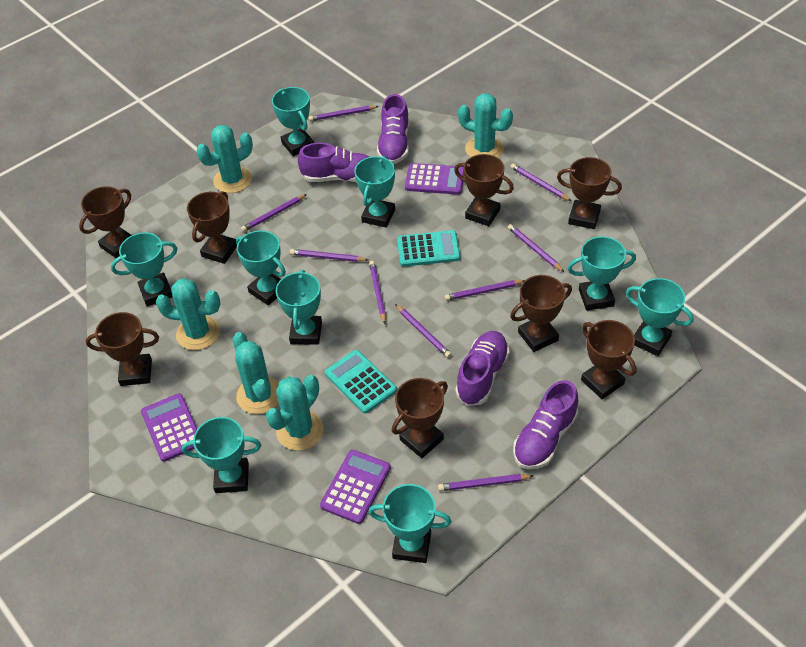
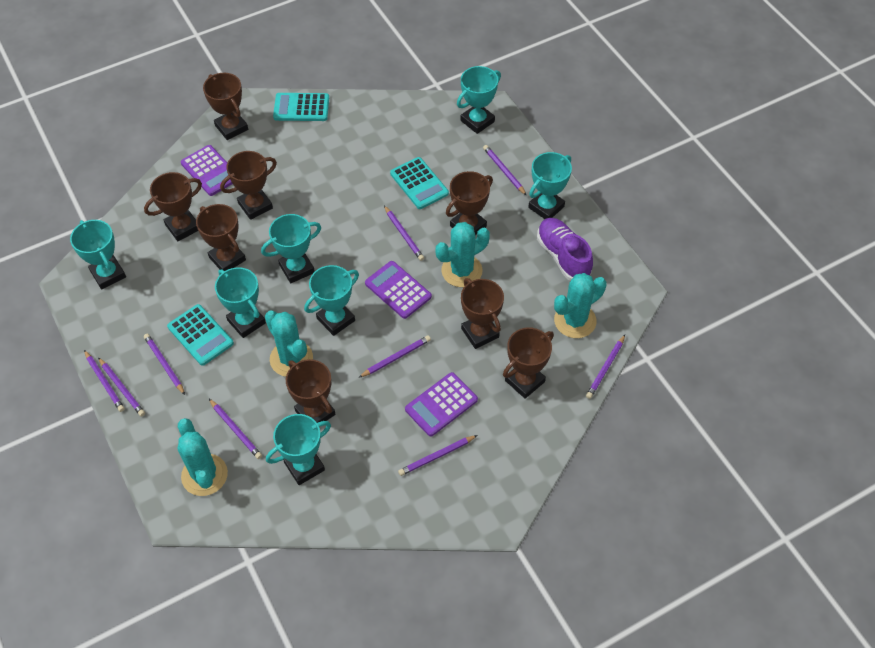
purple shoe: [298,143,369,182] [377,94,409,164] [455,331,510,406] [513,380,579,469] = 4 -> [537,218,593,281] = 1
turquoise cactus: [156,278,220,350] [197,125,253,193] [232,332,279,414] [266,375,323,450] [458,93,513,158] = 5 -> [178,418,228,496] [265,310,313,377] [436,222,490,287] [554,273,607,338] = 4
turquoise calculator: [325,350,397,414] [397,230,460,267] = 2 -> [167,304,234,366] [273,93,329,121] [390,157,449,209] = 3
turquoise trophy: [111,232,177,306] [182,417,261,493] [236,230,286,305] [272,87,314,156] [276,270,322,345] [354,156,395,227] [368,484,452,563] [567,236,636,311] [626,278,694,356] = 9 -> [70,220,126,289] [215,267,266,338] [261,214,321,283] [266,414,331,485] [304,265,359,336] [457,66,501,134] [528,152,572,219] = 7

